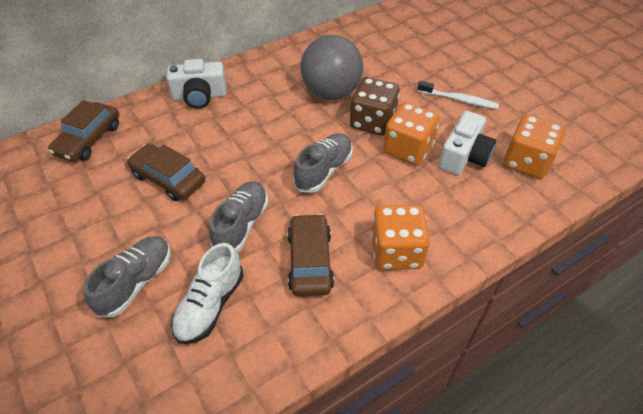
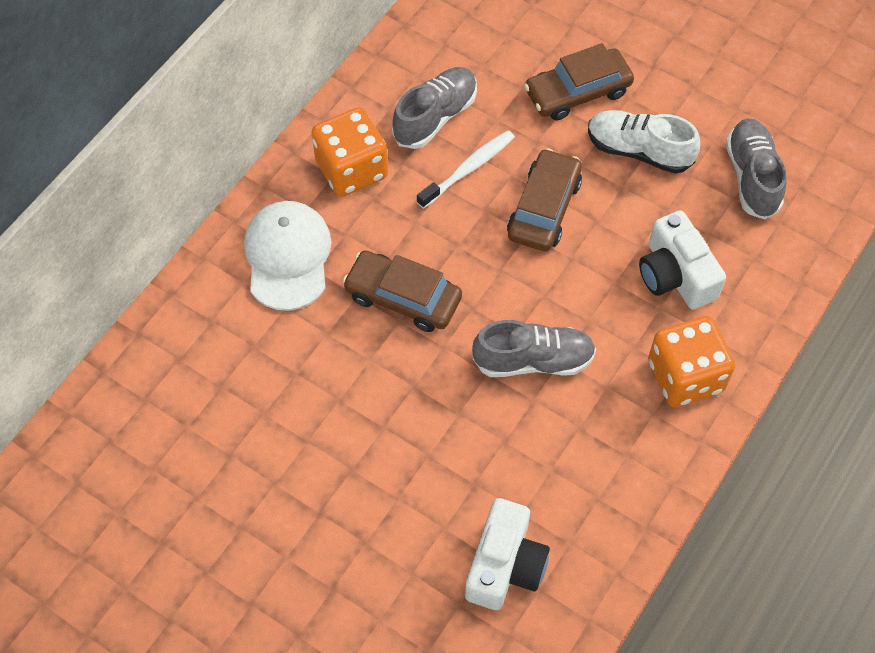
brown dice: [350,77,400,136] = 1 -> none = 0
grey ball: [300,35,363,100] = 1 -> none = 0
orange dice: [371,205,430,270] [383,102,440,165] [504,114,565,179] = 3 -> [311,107,388,197] [648,316,735,407] = 2
white cap: none = 0 -> [244,201,331,311] = 1

